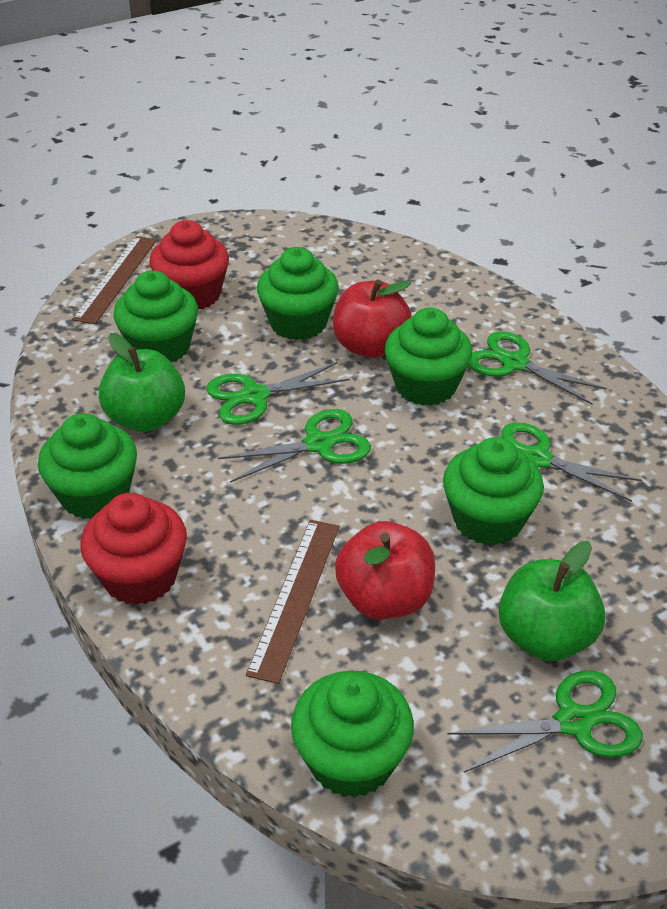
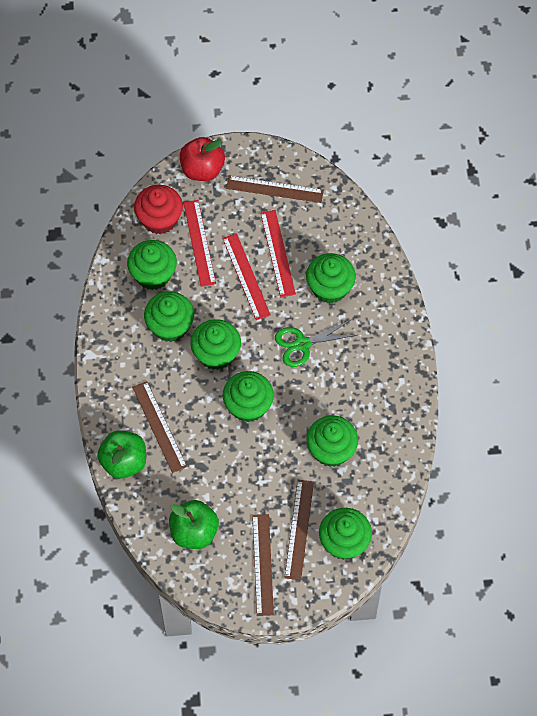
brown ruler: [72,236,157,324] [246,520,340,684] = 2 -> [132,381,187,473] [226,176,324,203] [252,514,274,616] [284,480,314,580] = 4
green cupcake: [38,413,137,519] [113,270,198,363] [257,247,339,340] [291,671,414,798] [385,308,472,406] [443,437,544,545] = 6 -> [127,240,177,290] [144,292,194,342] [191,319,241,370] [222,371,274,423] [306,253,356,303] [306,415,358,467] [319,508,372,560] = 7
green scissors: [206,362,350,425] [218,409,371,483] [447,670,643,773] [469,331,607,405] [501,422,642,502] = 5 -> [275,320,357,367] = 1
red apple: [333,280,411,358] [335,521,435,619] = 2 -> [180,137,225,181] = 1
red cupcake: [80,493,187,605] [149,220,229,310] = 2 -> [134,185,183,234] = 1
red ruler: none = 0 -> [183,200,216,287] [222,234,271,320] [260,210,296,297] = 3

